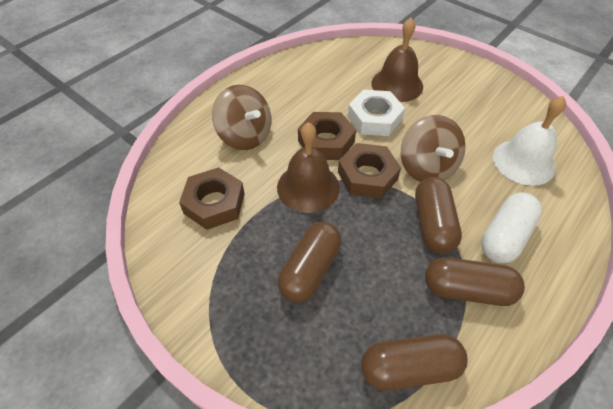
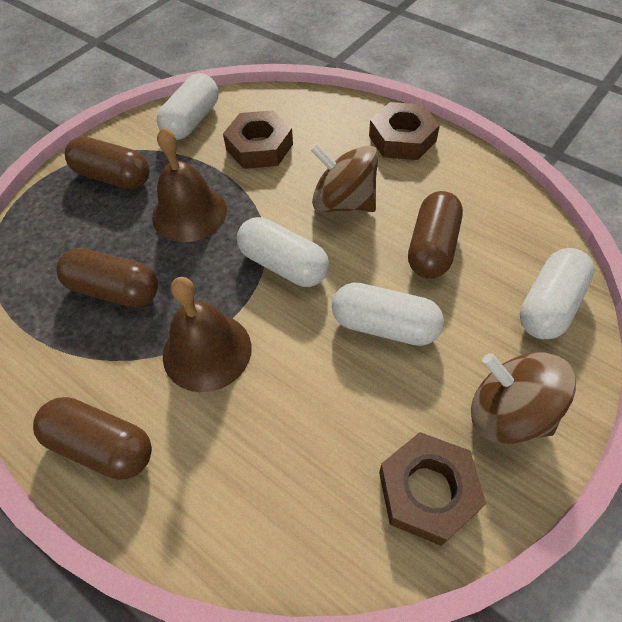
white bell: [493,96,566,186] = 1 -> none = 0
white capsule: [481,192,542,263] = 1 -> [157,73,219,140] [237,217,329,287] [332,282,444,346] [520,248,595,339] = 4
white nut: [348,90,405,136] = 1 -> none = 0

